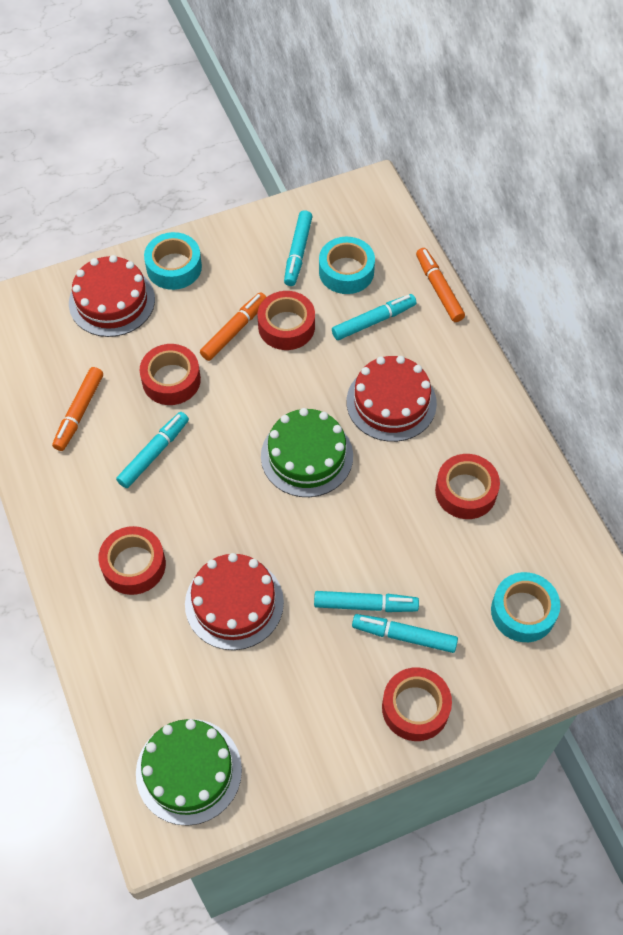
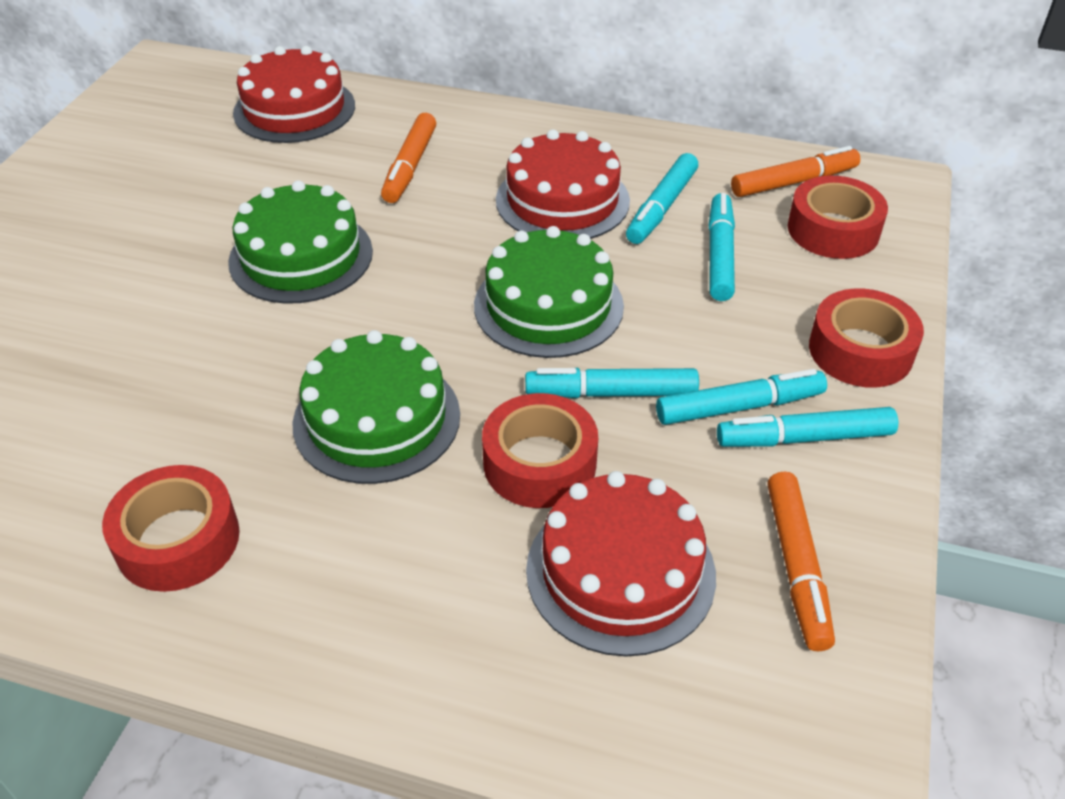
green cake: [136,719,242,826] [261,408,353,497] = 2 -> [228,180,373,304] [293,330,460,484] [474,226,624,358] = 3
red tape: [98,526,166,595] [140,344,201,405] [257,291,315,350] [382,667,452,741] [435,454,500,519] = 5 -> [102,465,240,592] [482,393,598,508] [788,176,888,259] [809,288,924,388] = 4
turquoise tape: [144,232,202,290] [319,237,375,294] [491,572,560,642] = 3 -> none = 0

